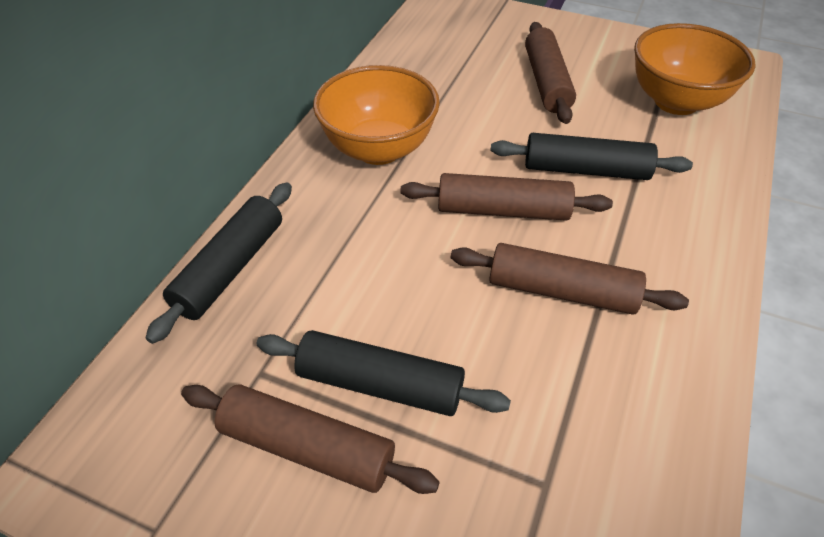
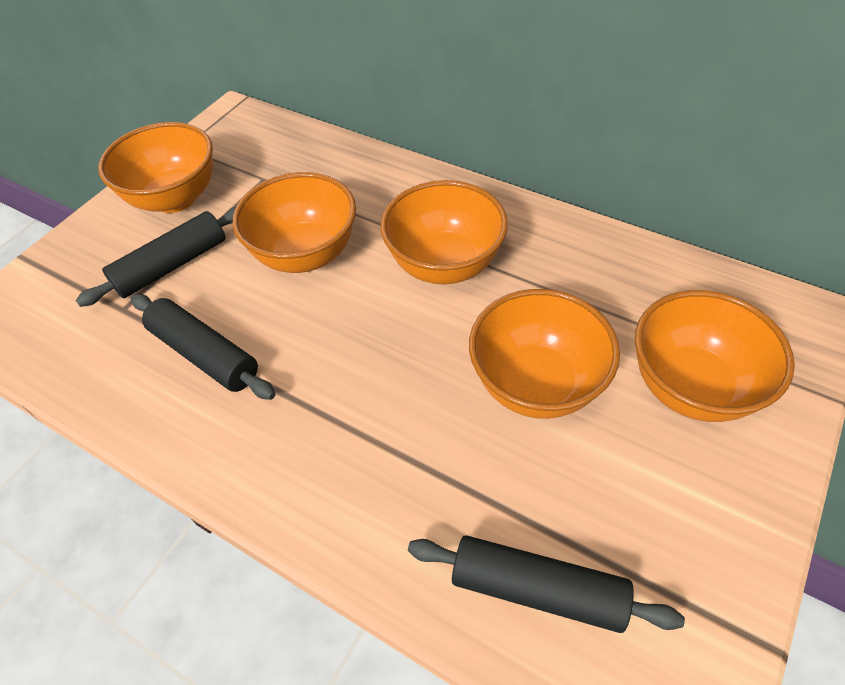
brown rolling pin: [181,384,440,494] [400,173,613,221] [450,243,689,315] [525,22,576,124] = 4 -> none = 0
orange bowl: [313,65,440,165] [634,23,756,115] = 2 -> [98,122,213,213] [233,172,356,273] [380,180,508,284] [469,289,620,419] [635,290,795,422] = 5

